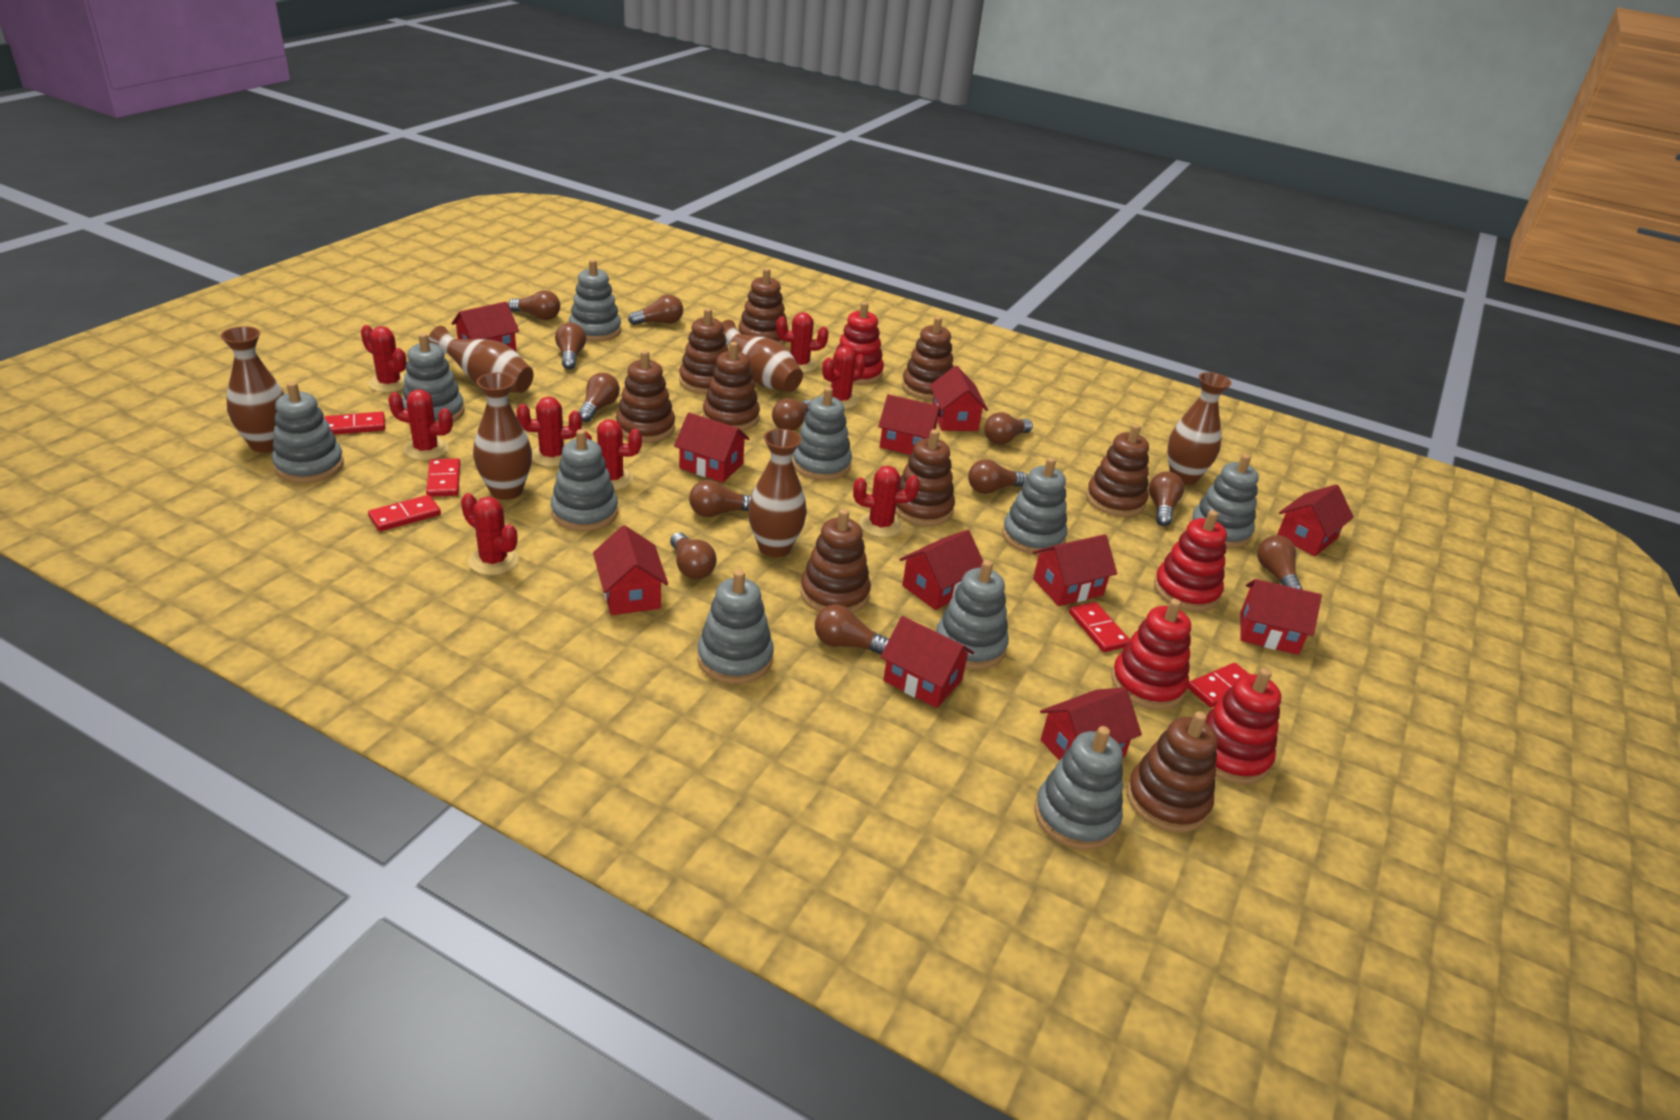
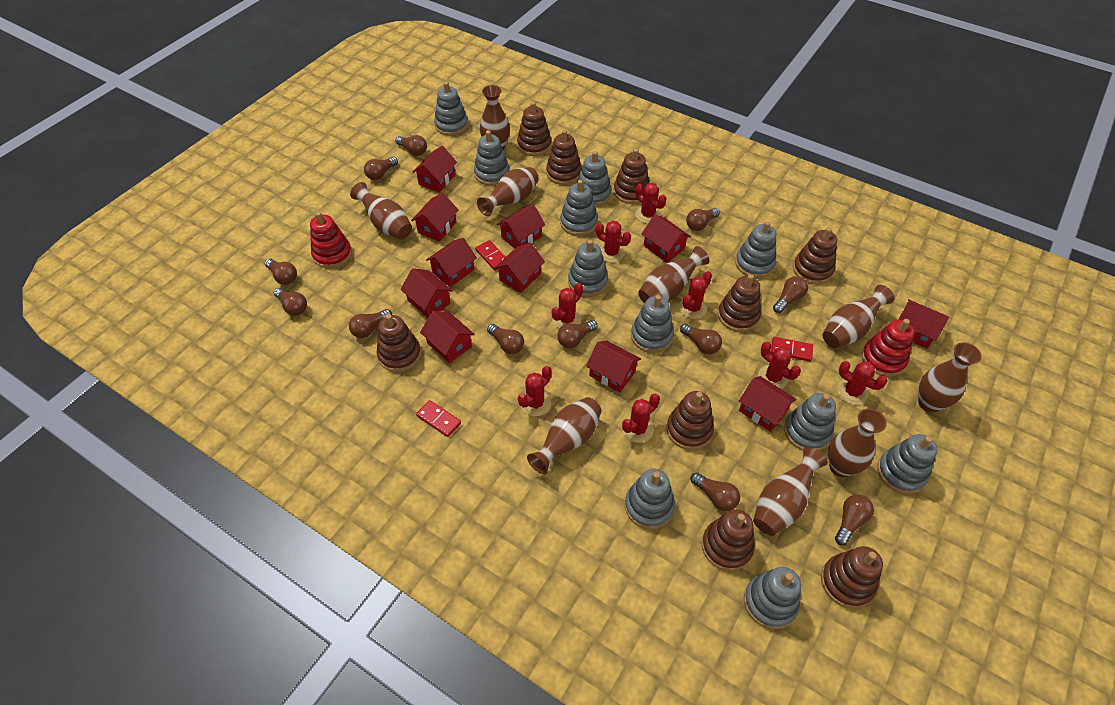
brown vase: [221,326,284,453] [428,326,534,393] [473,373,532,500] [722,320,803,392] [748,429,807,557] [1168,372,1232,485] = 6 -> [350,182,412,239] [477,167,539,216] [480,85,510,151] [527,397,602,474] [638,246,709,303] [753,447,828,536] [822,285,895,348] [828,408,887,477] [918,342,982,413] = 9
grey stacking toy: [272,382,344,483] [402,333,465,422] [551,429,618,531] [569,259,621,342] [697,570,774,684] [792,387,852,481] [936,560,1009,670] [1002,457,1067,555] [1034,726,1123,850] [1190,454,1259,549] = 10 -> [434,82,468,136] [474,130,509,186] [560,180,598,236] [568,240,608,297] [577,151,611,206] [625,469,675,529] [631,295,674,353] [735,221,776,278] [744,567,801,629] [784,393,836,451] [877,434,938,494] = 11
red domino: [324,412,385,435] [368,495,441,531] [426,458,460,497] [1069,602,1130,652] [1188,663,1249,708] = 5 -> [416,400,461,437] [475,240,505,271] [771,337,813,362] = 3
red stacking toy: [833,302,884,385] [1111,599,1191,710] [1154,510,1227,611] [1206,668,1281,784] = 4 -> [310,212,352,269] [862,319,915,377] = 2

